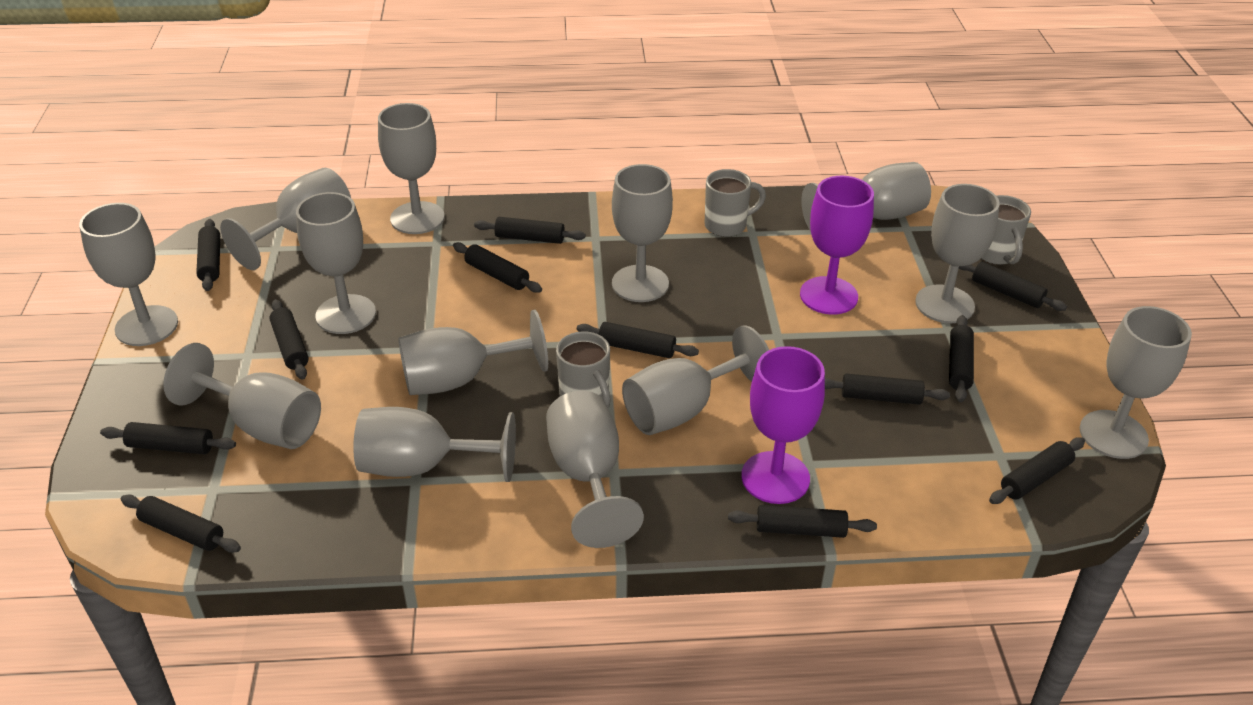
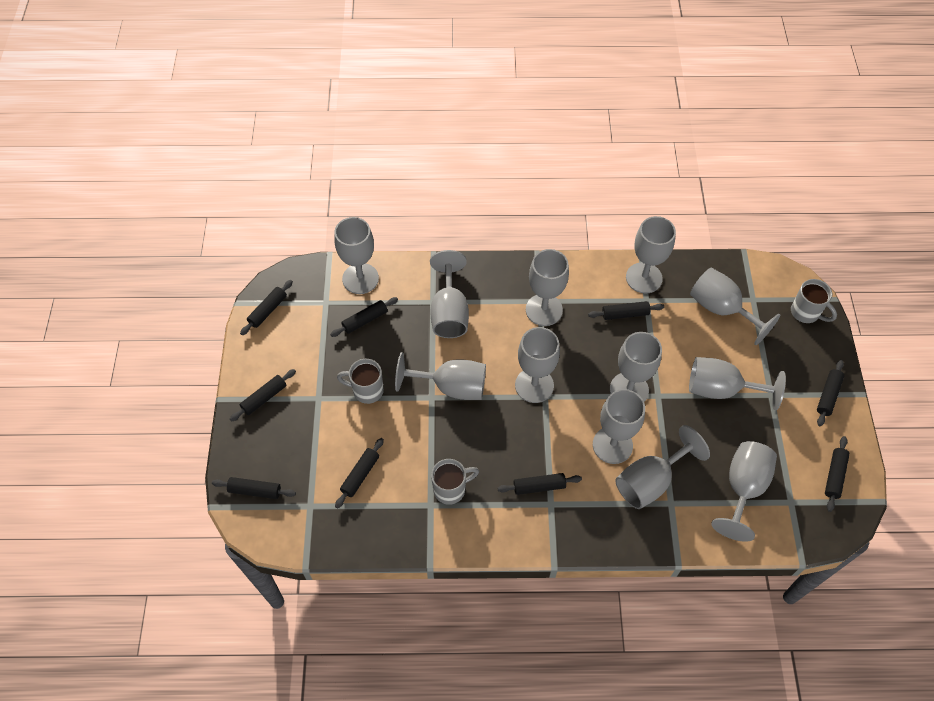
black rolling pin: [100,422,236,454] [121,495,241,553] [196,219,220,291] [269,299,309,380] [453,242,542,293] [474,217,586,244] [577,322,699,358] [728,505,877,538] [825,373,950,405] [949,315,974,402] [959,262,1067,311] [989,437,1085,504] = 12 -> [212,477,296,499] [230,369,296,422] [240,280,293,335] [330,297,398,337] [335,438,384,508] [498,473,582,495] [588,301,664,320] [817,360,844,426] [825,436,850,512] = 9
grey goblet: [79,203,178,346] [163,343,321,449] [220,168,351,270] [296,192,376,334] [353,407,516,482] [378,103,445,234] [398,310,548,395] [546,391,644,548] [612,164,673,302] [622,325,769,435] [802,162,931,231] [915,184,1000,323] [1080,306,1192,459] = 13 -> [334,217,379,294] [395,352,486,400] [430,250,469,338] [515,327,560,403] [526,249,569,326] [593,389,645,464] [610,332,662,402] [615,425,710,509] [626,216,676,294] [689,357,786,410] [690,268,780,345] [711,441,777,542] = 12
purple goblet: [741,346,825,504] [800,176,874,315] = 2 -> none = 0

